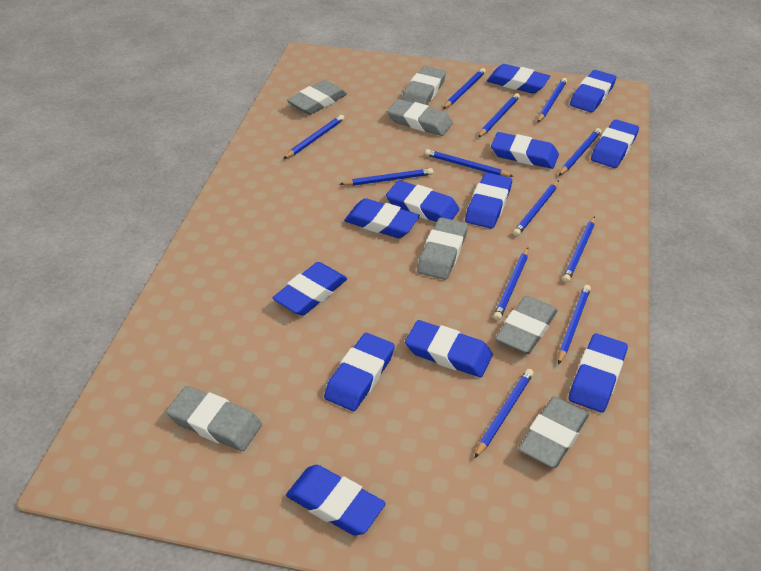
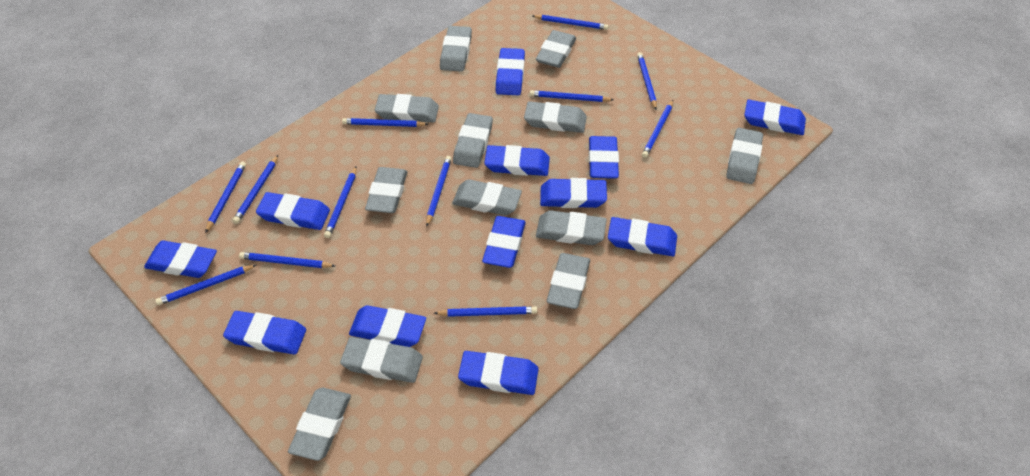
grey eraser: [166,386,262,451] [287,80,347,115] [387,99,453,136] [402,66,446,105] [417,217,468,280] [495,296,558,354] [518,396,589,468] = 7 -> [288,388,351,461] [340,337,423,383] [365,167,407,213] [375,94,439,123] [440,26,472,72] [452,179,522,216] [453,113,493,168] [524,101,587,133] [536,30,576,68] [536,210,607,245] [547,253,590,309] [726,128,763,184] = 12

